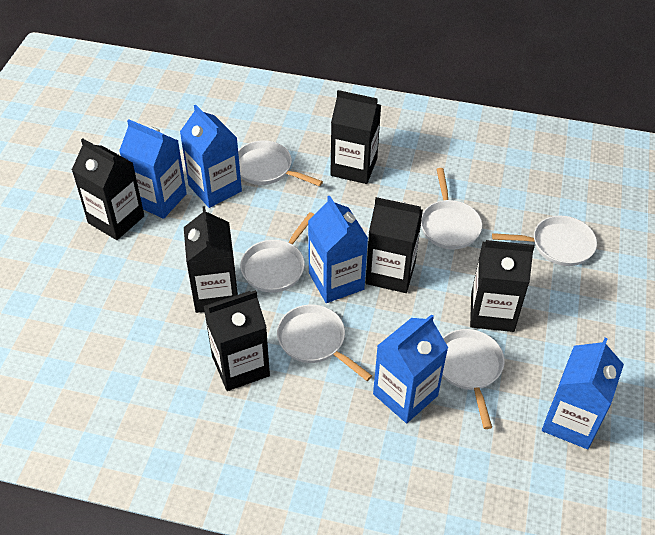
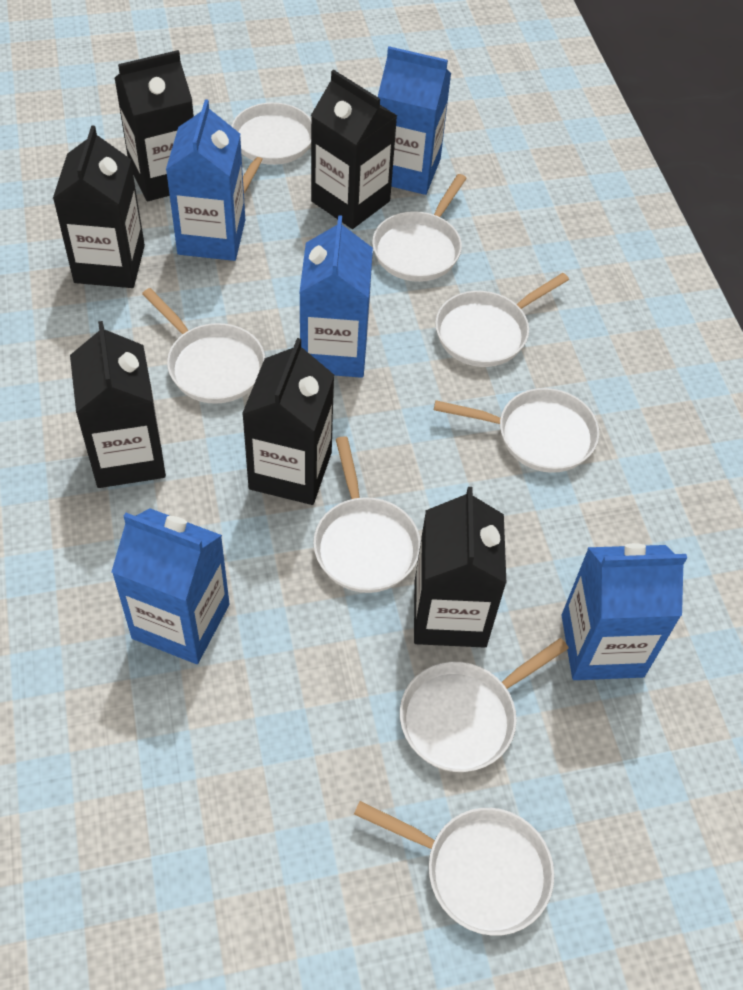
white pan: [238,140,323,186] [240,212,314,293] [277,305,372,381] [421,168,482,249] [442,329,505,429] [492,216,597,266] = 6 -> [142,288,265,404] [231,102,311,193] [313,436,421,593] [354,801,554,936] [372,174,467,282] [400,638,569,772] [434,388,599,473] [435,273,569,367] = 8

